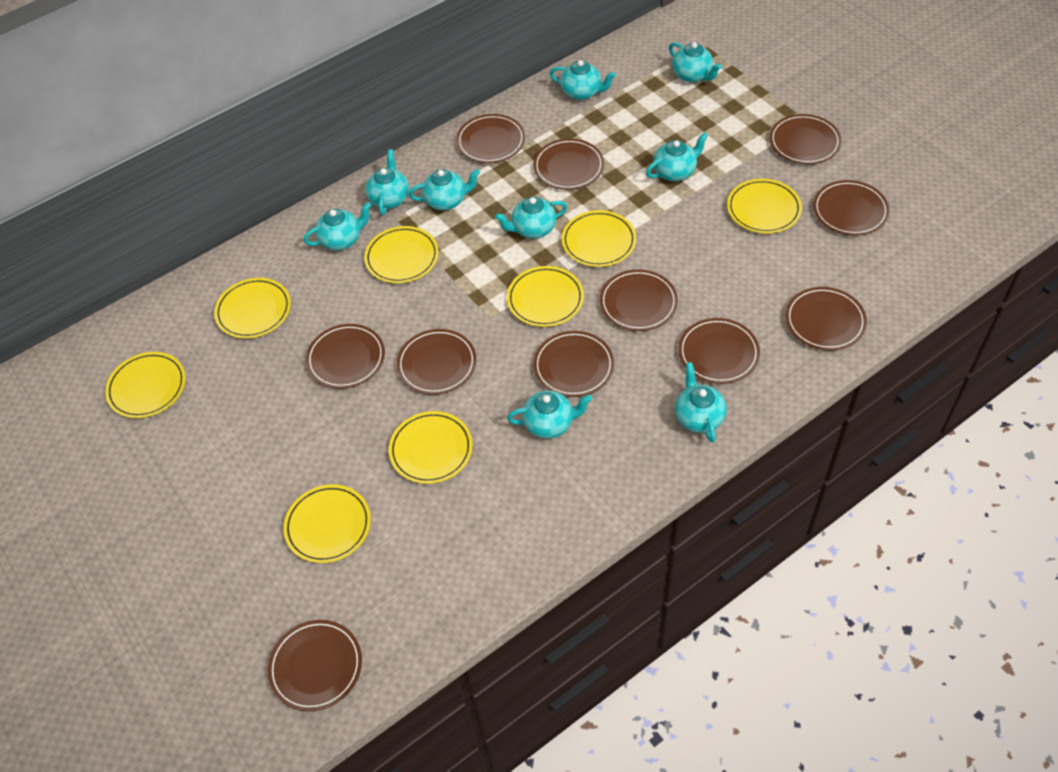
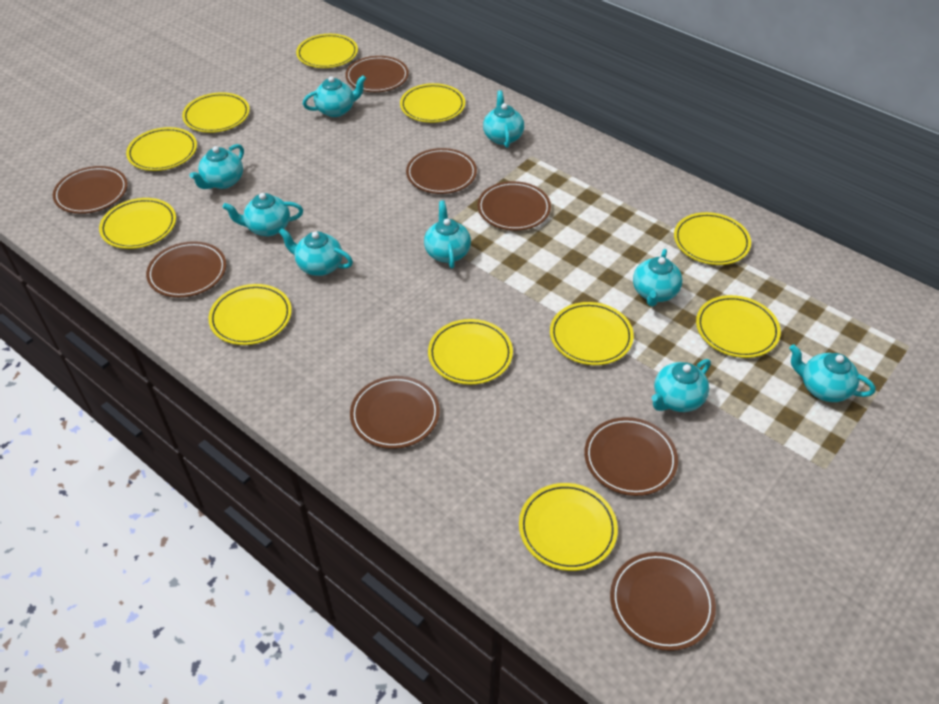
brown plate: [268,620,362,711] [306,324,385,389] [397,329,476,395] [456,114,525,163] [533,138,604,190] [534,331,614,397] [600,269,678,331] [679,318,760,384] [770,114,842,164] [785,287,867,351] [813,180,889,236] = 11 -> [53,166,128,214] [146,241,226,298] [345,56,409,92] [350,376,440,449] [406,148,477,194] [477,181,551,231] [584,417,678,496] [610,552,716,651] = 8
yellow plate: [105,352,186,418] [214,278,291,339] [283,484,371,563] [364,226,439,283] [389,411,473,484] [507,266,584,327] [562,210,636,267] [727,179,802,234] = 8 -> [99,198,176,249] [126,127,197,171] [182,92,250,133] [208,284,292,345] [296,34,358,68] [400,83,465,123] [428,319,513,385] [519,483,618,571] [550,302,634,365] [674,212,751,265] [696,295,781,358] = 11

